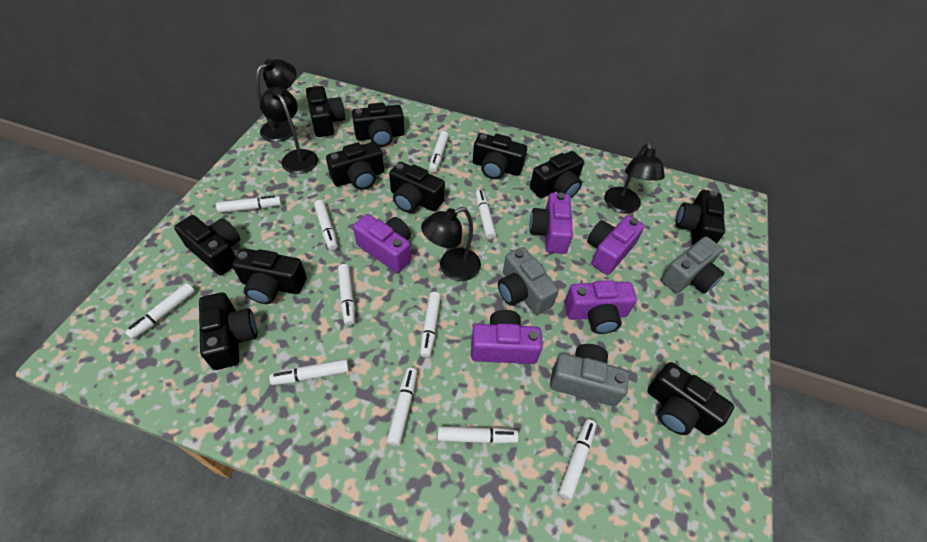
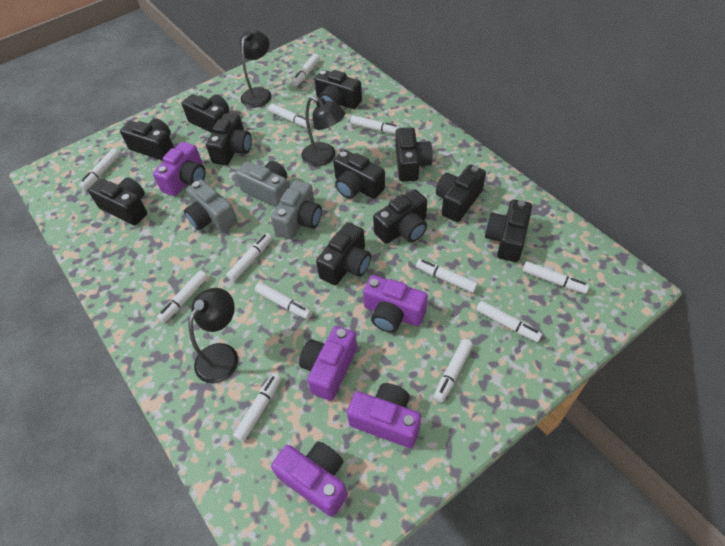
black lamp: [256,59,296,142] [259,87,318,174] [421,207,481,281] [605,142,665,214] = 4 -> [188,288,238,383] [240,30,271,108] [301,96,345,166] = 3
white marker: [125,283,195,339] [216,195,282,213] [269,359,349,385] [314,200,338,250] [338,264,355,326] [387,368,417,446] [420,292,441,358] [429,131,449,173] [438,426,519,444] [475,189,496,239] [558,419,597,500] = 11 -> [79,149,120,190] [157,270,208,323] [226,233,272,282] [233,373,281,442] [255,282,312,319] [269,104,312,128] [292,54,320,86] [350,115,400,134] [416,259,478,293] [433,339,473,403] [476,301,542,342] [522,261,590,294] = 12

